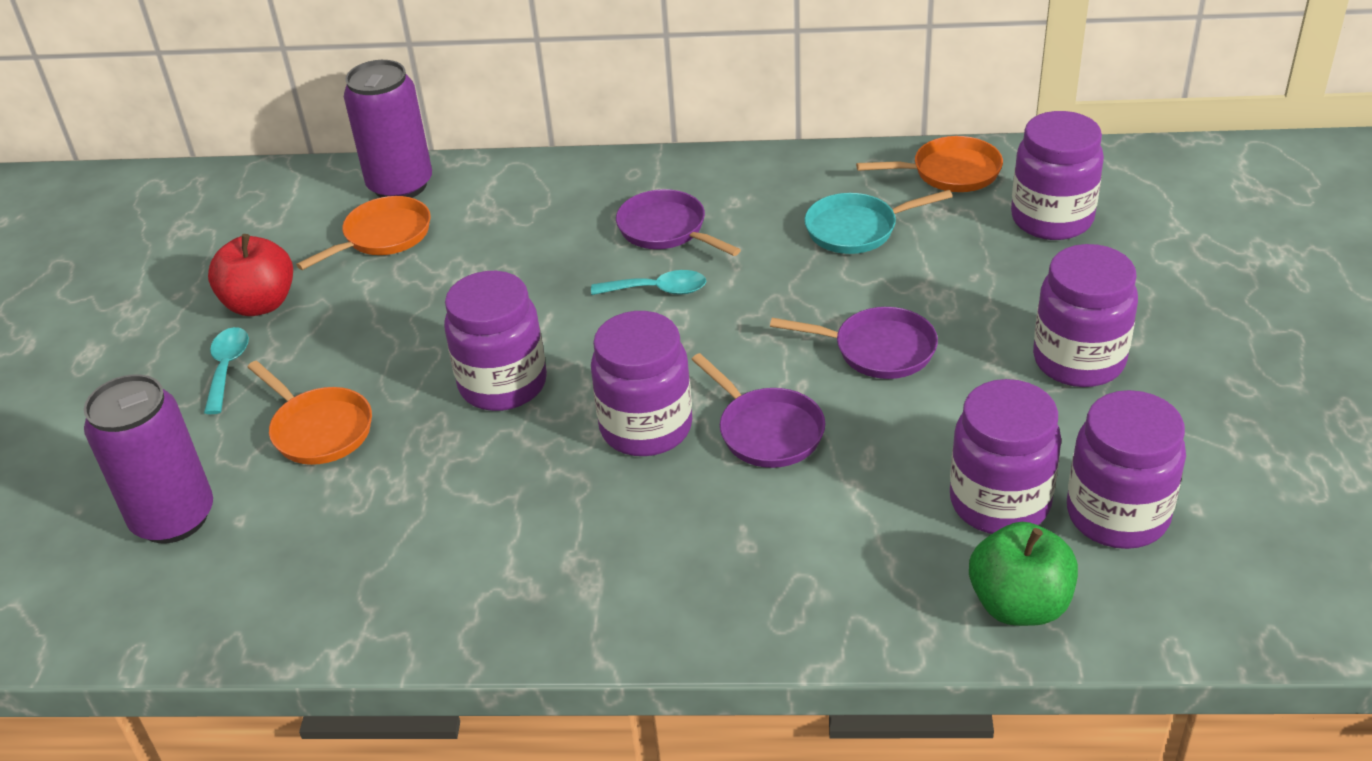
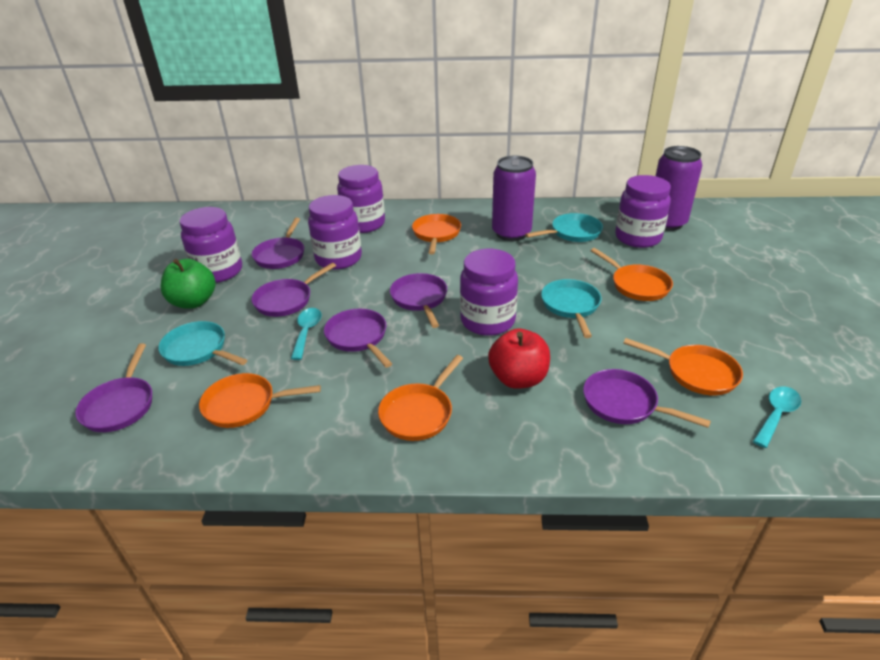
orange pan: [248,361,372,465] [296,196,431,270] [856,136,1003,192] = 3 -> [199,373,321,428] [378,355,463,441] [412,214,461,255] [591,248,673,301] [623,338,743,396] = 5
purple jar: [444,271,547,411] [591,311,692,456] [950,379,1061,534] [1011,111,1104,240] [1033,244,1138,387] [1067,390,1186,549] = 6 -> [180,207,242,283] [308,195,362,270] [337,165,385,233] [460,249,518,336] [615,175,671,248] = 5
purple pan: [616,189,741,256] [691,353,825,468] [770,307,938,379] = 3 -> [75,343,152,432] [251,263,336,317] [252,218,304,269] [324,309,392,368] [390,273,447,328] [583,369,711,428] = 6
turquoise pan: [804,190,953,254] = 1 -> [158,321,247,366] [525,213,603,242] [541,279,601,338] = 3

